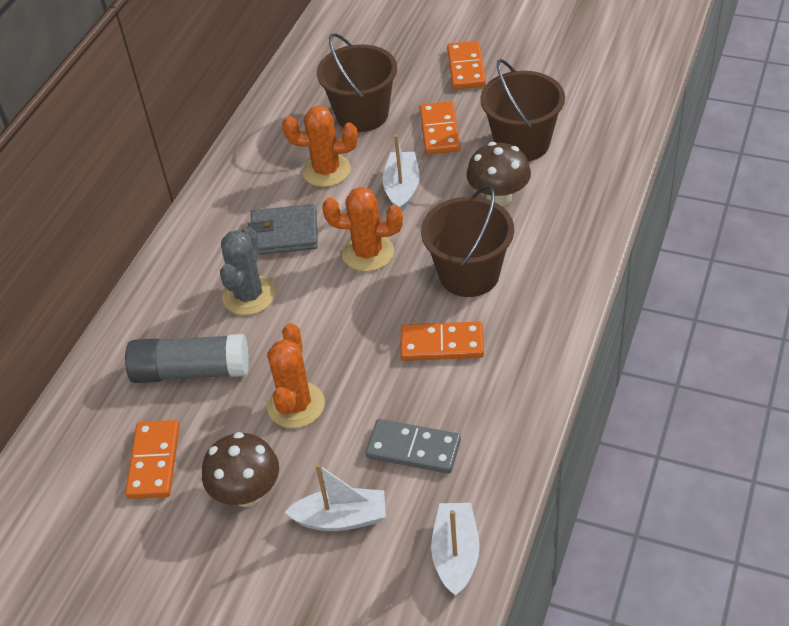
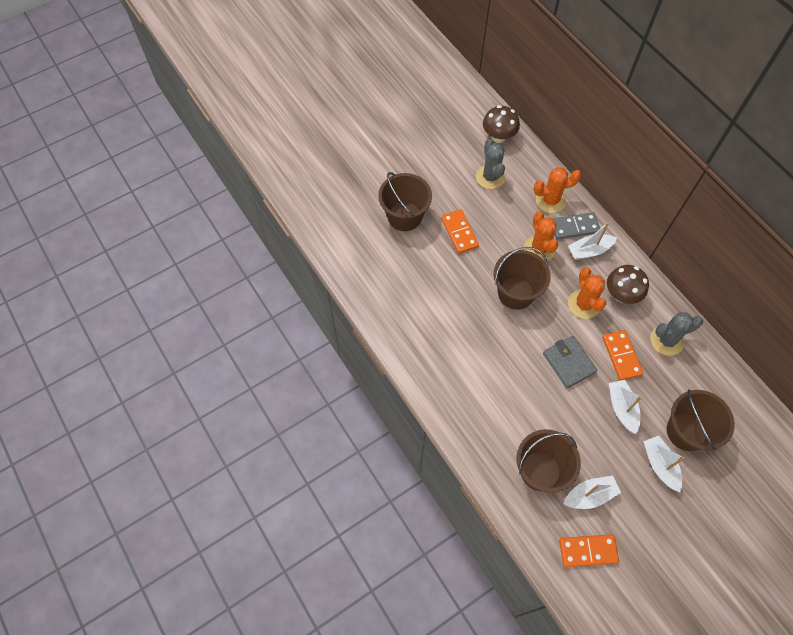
brown bucket: [317,33,397,132] [421,185,514,297] [480,59,565,161] = 3 -> [378,172,432,231] [494,247,551,310] [517,429,581,493] [667,390,735,451] = 4
grey cactus: [220,226,276,315] = 1 -> [476,139,506,189] [650,312,703,356] = 2
grey glue stick: [125,334,249,383] = 1 -> none = 0
orange domino: [125,420,180,499] [400,322,484,361] [419,101,461,154] [447,41,486,89] = 4 -> [441,209,479,254] [559,534,619,567] [602,330,643,381] = 3
white boat: [284,464,386,531] [382,135,420,212] [431,503,480,597] = 3 -> [564,476,621,509] [568,222,617,260] [609,380,642,434] [643,436,685,492] = 4

